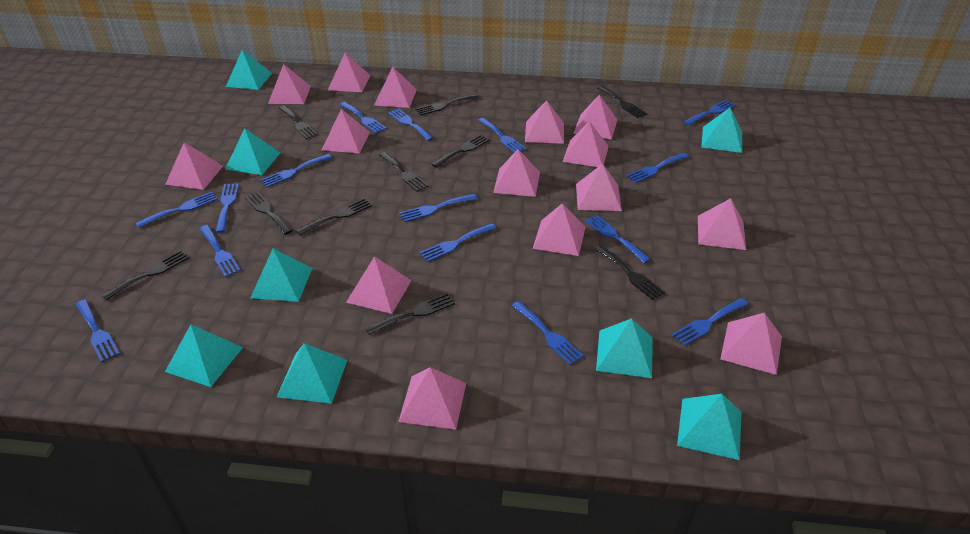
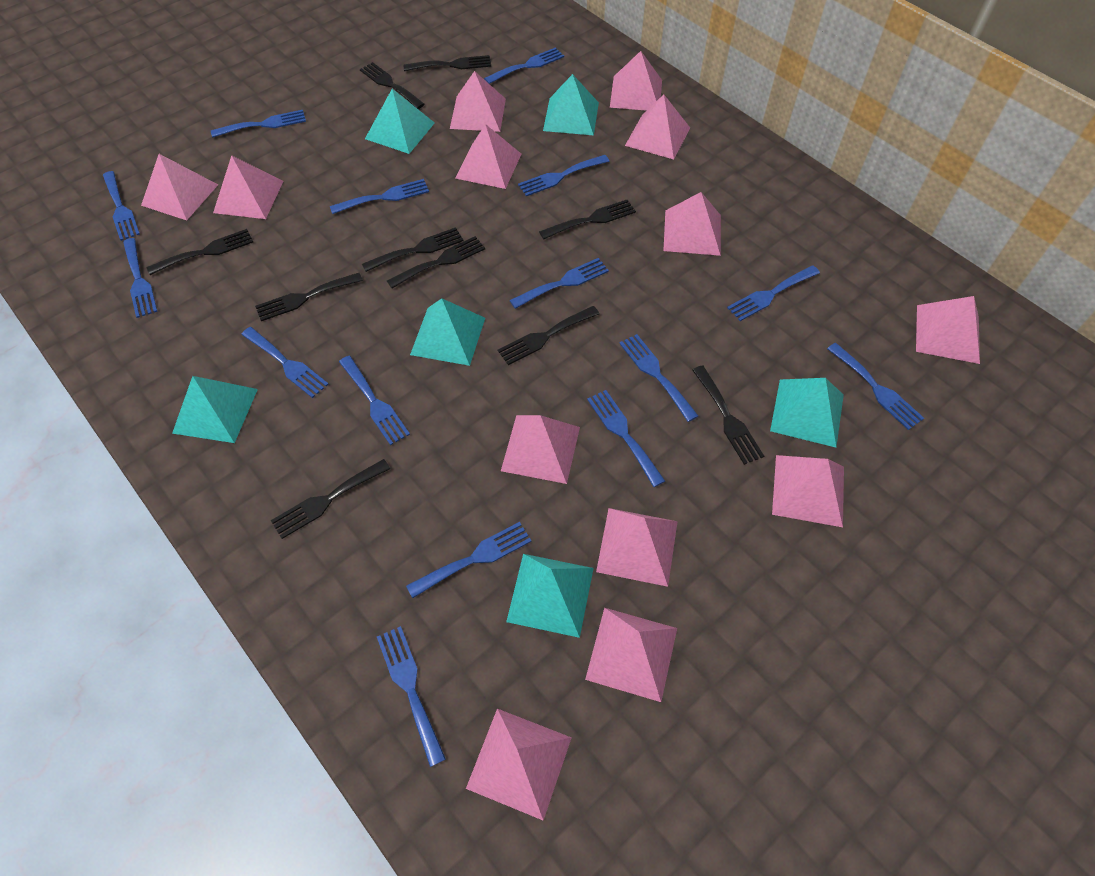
pink pyramid: [165,142,223,190] [268,64,311,104] [322,109,370,153] [328,53,370,92] [346,256,412,314] [374,67,417,108] [398,367,466,430] [493,149,540,197] [525,100,564,144] [533,203,586,256] [563,121,609,167] [573,95,618,139] [576,164,622,211] [698,198,746,250] [720,313,782,375] = 15 -> [141,154,218,220] [213,155,283,219] [450,71,506,132] [455,124,521,189] [466,709,572,821] [501,415,580,484] [585,608,677,702] [596,508,678,587] [610,51,662,111] [625,94,690,160] [663,192,721,256] [772,455,844,527] [916,296,980,364] = 13
turquoise pyramid: [165,325,243,387] [225,128,280,175] [226,50,272,90] [250,248,312,302] [277,343,347,404] [596,318,653,378] [677,394,742,460] [701,108,742,153] = 8 -> [172,376,258,443] [365,89,435,154] [410,298,485,366] [506,554,594,638] [543,74,599,136] [770,378,844,448] = 6

